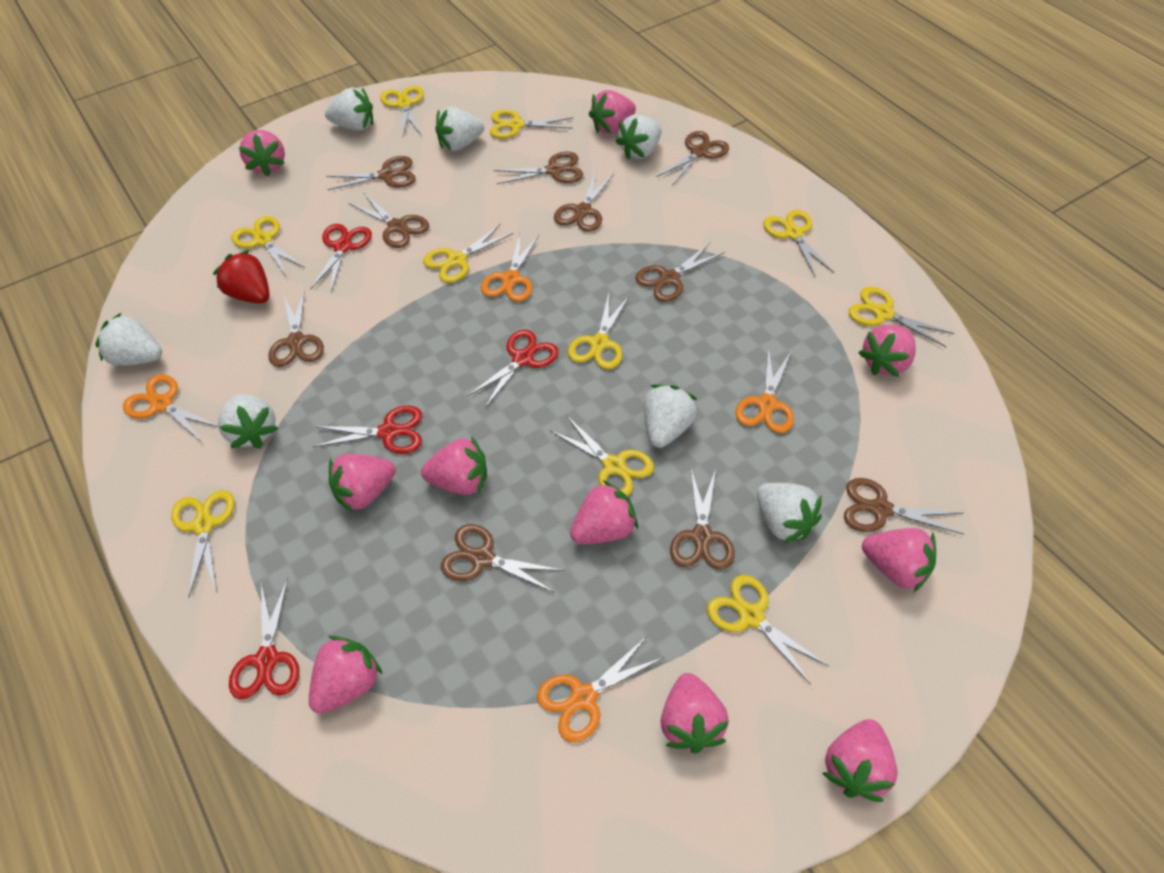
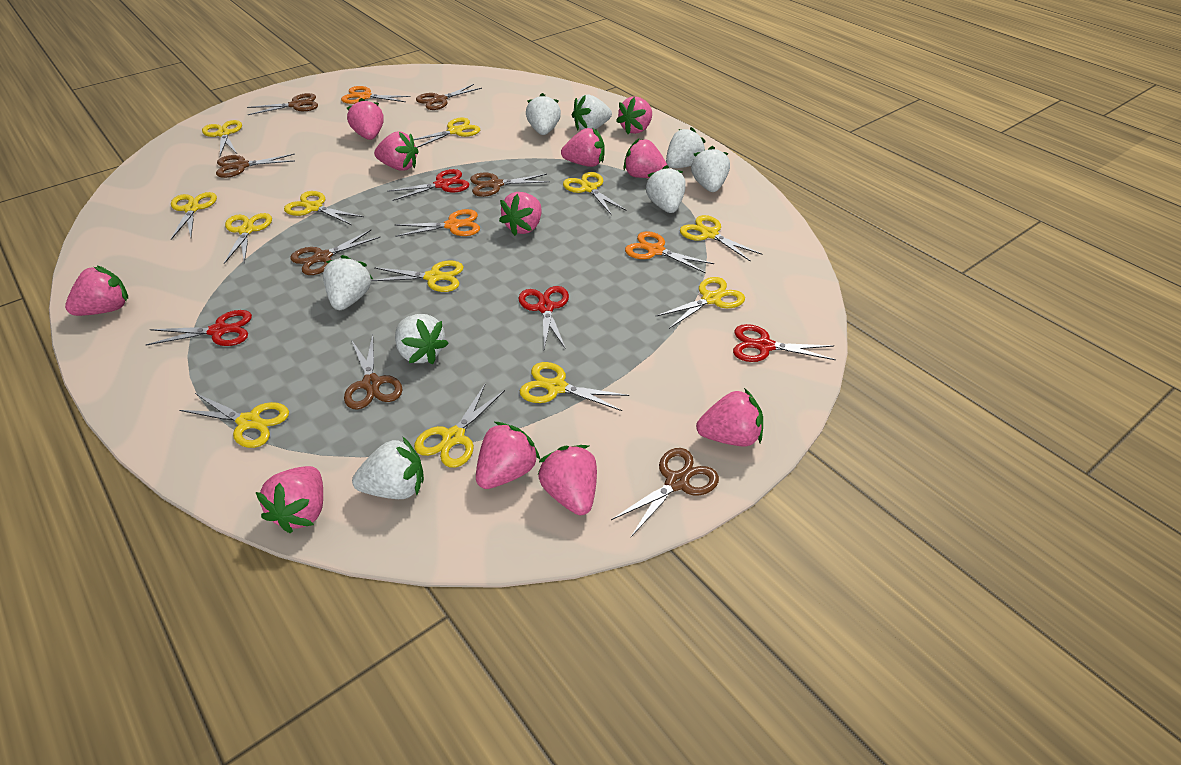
brown scissors: [268,289,324,367] [326,156,415,190] [349,193,429,248] [441,524,564,593] [494,151,583,184] [554,172,614,232] [635,243,725,302] [657,131,729,185] [670,469,735,570] [844,478,964,535] = 10 -> [216,154,295,178] [247,93,318,115] [290,230,380,275] [344,335,403,410] [416,84,482,110] [470,173,550,197] [611,448,719,537] = 7
orange scissors: [123,374,218,443] [481,233,539,302] [537,636,664,742] [735,347,794,433] = 4 -> [341,86,411,104] [395,209,480,237] [625,231,714,273] = 3
pink strawberry: [239,130,285,177] [309,636,383,714] [329,454,396,513] [421,436,487,495] [570,480,638,544] [589,90,636,134] [661,673,729,754] [822,719,898,802] [859,325,916,377] [862,528,936,592] = 10 -> [65,265,128,316] [256,466,323,533] [347,98,384,140] [374,131,419,171] [476,422,540,489] [499,192,541,236] [538,445,597,515] [561,128,605,167] [616,96,652,134] [623,139,668,178] [696,388,763,446] = 11
red strawberry: [213,250,270,304] = 1 -> none = 0
white strawberry: [95,313,162,366] [218,394,278,448] [325,87,373,131] [435,107,484,151] [615,115,661,159] [644,384,697,448] [757,483,822,544] = 7 -> [323,255,373,310] [352,437,424,499] [395,314,449,364] [526,93,561,135] [572,94,612,131] [645,165,686,213] [666,127,705,168] [691,146,730,192] = 8
yellow scissors: [171,490,235,597] [231,216,305,276] [380,86,424,135] [423,224,513,283] [490,109,573,139] [550,416,654,496] [568,293,629,370] [707,575,828,685] [763,210,834,277] [849,287,954,347] = 10 -> [171,192,217,240] [179,393,289,448] [202,120,242,156] [224,213,272,264] [284,191,364,225] [371,261,464,292] [413,118,480,148] [414,385,505,468] [520,362,629,411] [563,172,627,215] [656,277,745,329] [680,215,762,262] = 12

